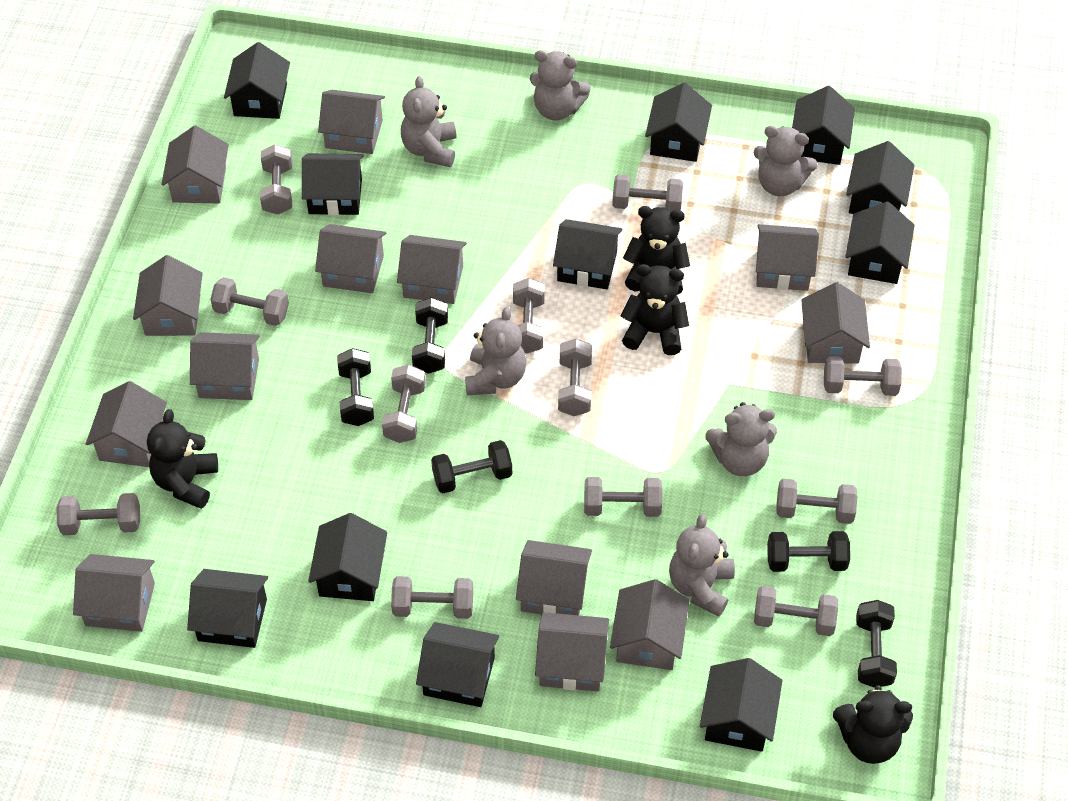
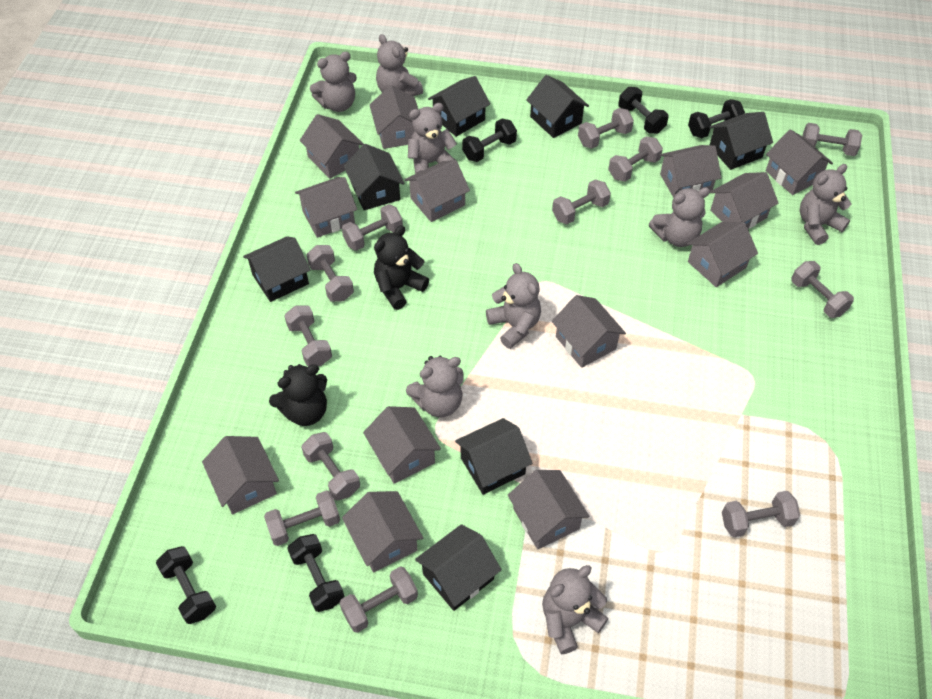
black house: [187,569,268,648] [224,42,290,119] [302,154,364,215] [308,513,387,601] [416,622,500,707] [553,219,622,289] [645,83,712,162] [700,658,783,752] [792,86,855,165] [845,201,914,284] [846,141,915,214] = 11 -> [243,236,310,302] [344,144,404,210] [415,524,502,611] [428,76,490,137] [455,418,533,495] [526,75,589,138] [709,112,773,170] = 7
black teddy bear: [147,409,218,509] [621,264,689,355] [623,206,690,295] [833,685,913,764] = 4 -> [269,364,327,426] [374,225,429,310] = 2
grey teddy bear: [401,76,457,167] [465,307,526,395] [530,50,591,121] [669,514,735,617] [706,402,777,476] [754,126,817,196] = 6 -> [310,52,357,112] [376,34,423,96] [406,356,464,417] [408,103,457,174] [486,263,541,349] [542,565,609,654] [649,187,710,247] [800,164,852,245] = 8

